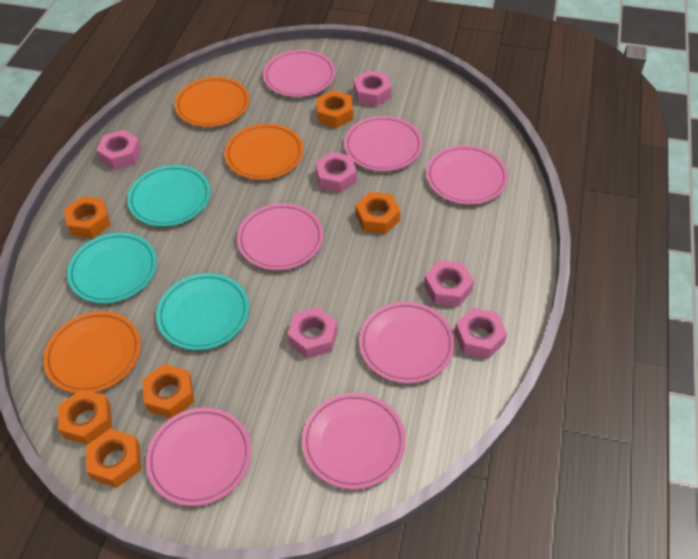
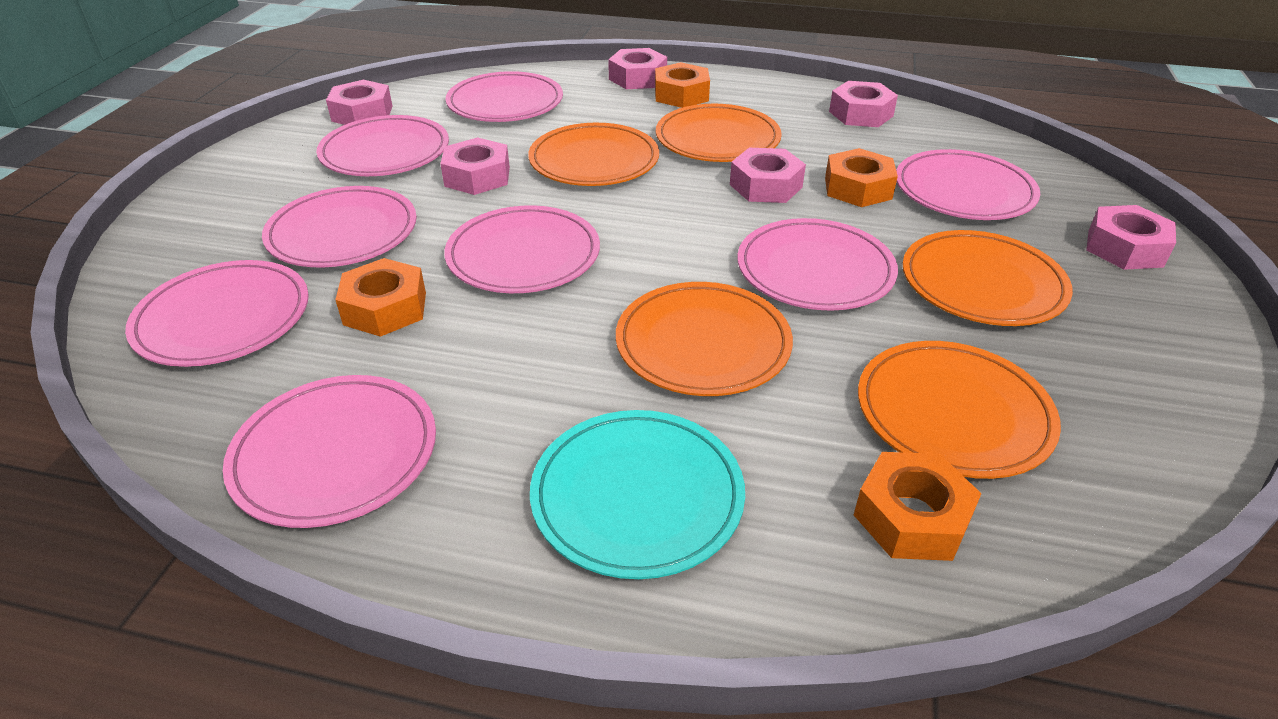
orange nut: [58,389,112,445] [64,196,111,238] [86,428,141,488] [142,364,194,418] [316,90,353,128] [355,192,401,234] = 6 -> [335,258,426,337] [655,62,710,108] [825,148,898,207] [854,452,982,561] = 4
orange plate: [43,311,141,393] [175,77,249,127] [225,123,304,180] = 3 -> [528,123,659,186] [616,282,793,396] [656,104,782,162] [858,341,1061,479] [903,230,1073,326] = 5
pink plate: [146,407,251,506] [237,203,323,270] [263,50,335,97] [302,393,406,489] [344,116,423,171] [359,302,455,383] [426,145,508,205] = 7 -> [125,260,309,367] [223,375,436,528] [262,186,417,267] [316,115,449,176] [444,205,600,293] [445,71,563,122] [737,218,898,311] [896,149,1040,220] = 8
turquoise plate: [67,233,157,303] [127,165,211,227] [156,273,249,350] = 3 -> [530,410,745,579] = 1

